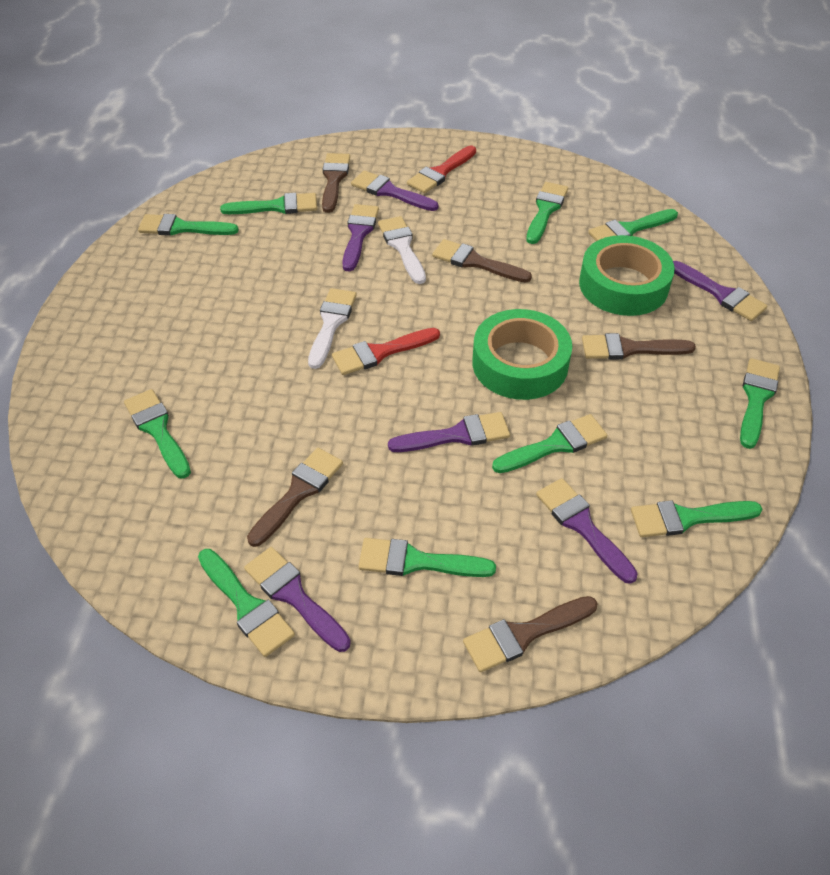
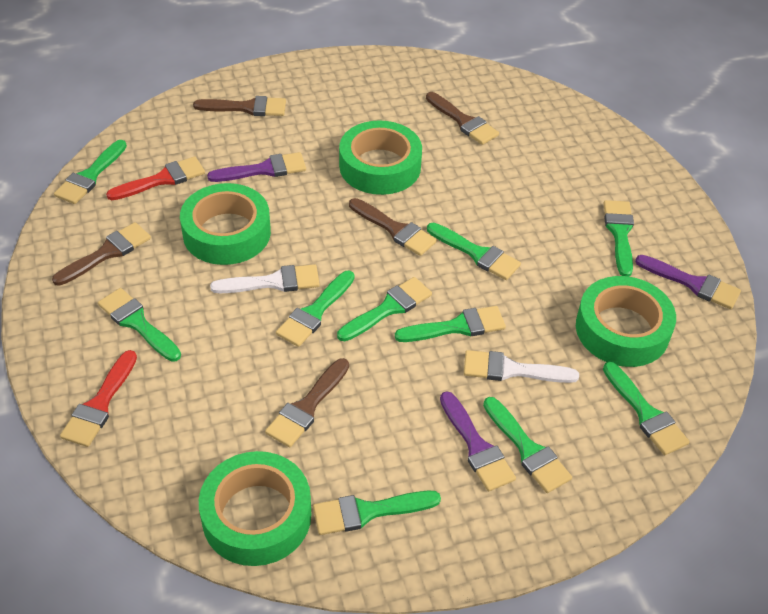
green tape: [472,309,572,400] [579,235,675,316] = 2 -> [180,183,271,265] [199,451,311,566] [339,121,422,195] [576,276,676,367] = 4
purple brush: [244,547,351,652] [342,204,379,271] [351,170,438,211] [388,412,510,452] [536,478,638,584] [673,261,767,321] = 6 -> [207,152,306,182] [440,391,516,491] [635,255,741,309] = 3

